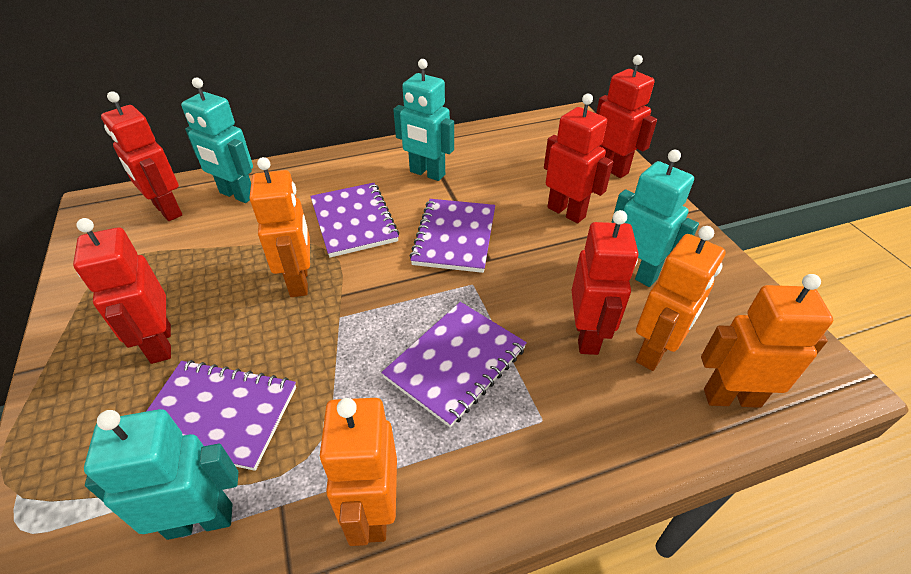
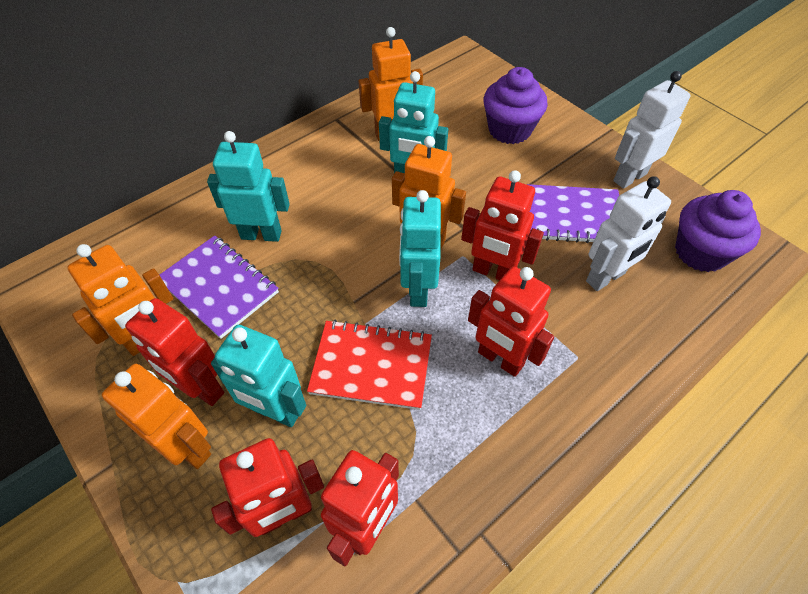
purple cupcake: none = 0 -> [483,67,548,144] [675,190,761,272] = 2
purple notebook: [146,360,296,471] [310,183,399,258] [381,302,527,428] [410,199,495,273] = 4 -> [160,235,279,339] [527,184,619,243] = 2
red notebook: none = 0 -> [307,320,432,410] = 1
white robot: none = 0 -> [586,176,671,291] [613,71,691,189] = 2

